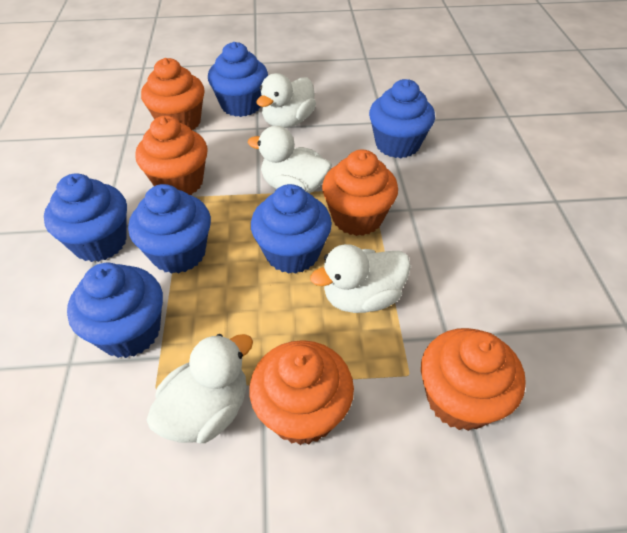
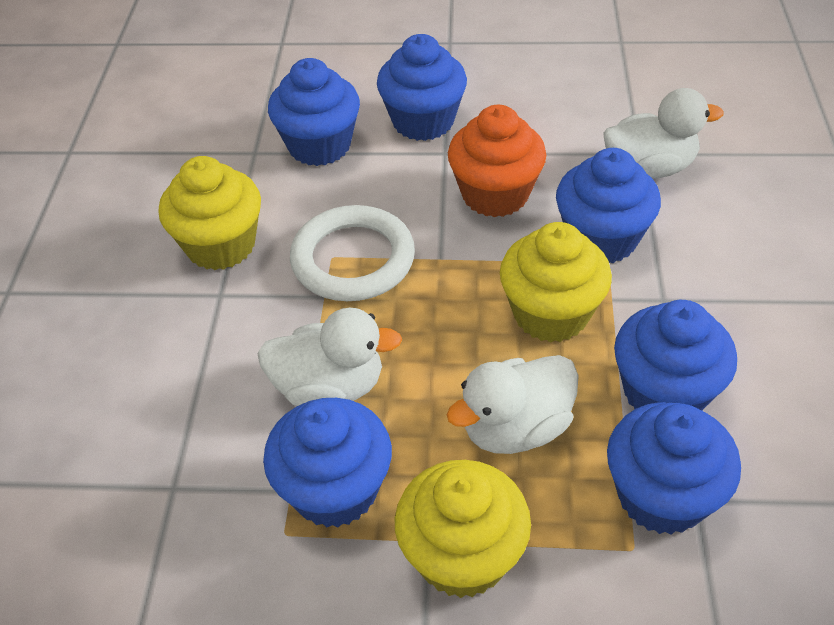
orange cupcake: [135,115,208,195] [141,58,205,130] [249,340,354,445] [322,150,398,236] [421,328,526,431] = 5 -> [448,105,546,217] = 1
white duck: [147,334,253,443] [248,126,332,193] [257,73,316,128] [310,244,411,313] = 4 -> [257,308,402,406] [447,355,579,454] [603,88,724,179] = 3
white ring: none = 0 -> [290,205,415,301] = 1
yellow cupcake: none = 0 -> [159,156,261,270] [395,460,531,598] [500,222,612,343] = 3

